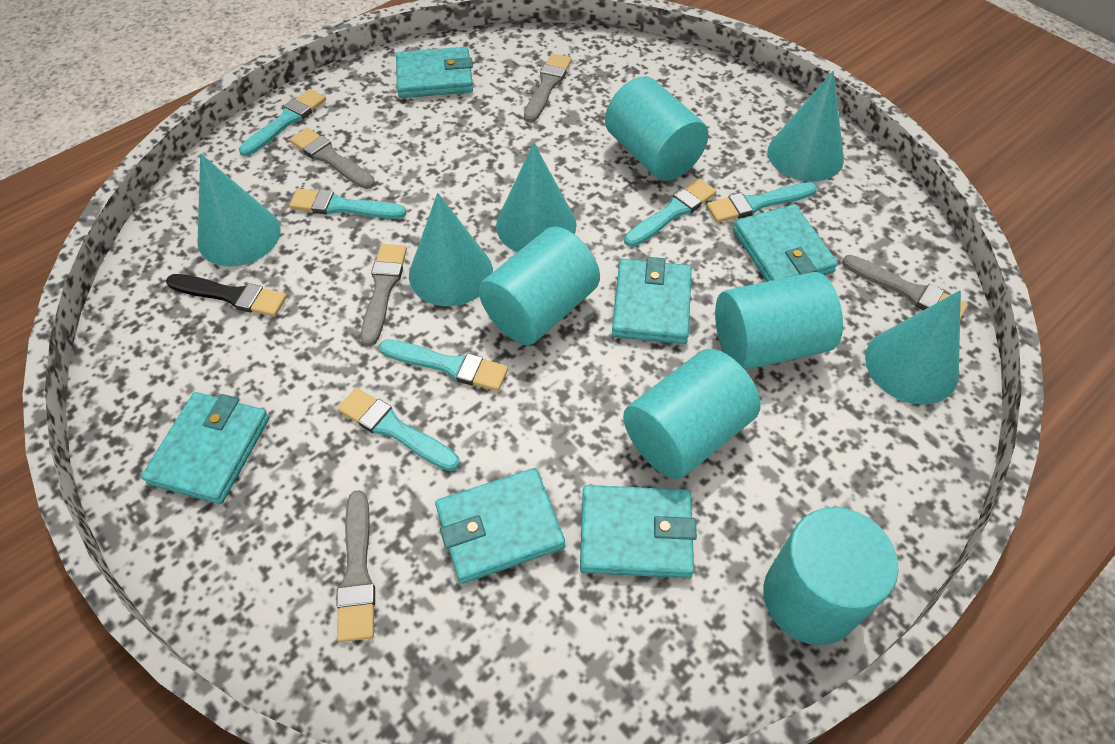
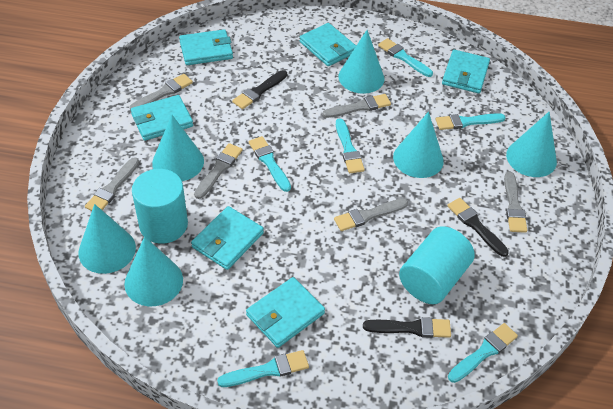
black brush: [166,274,287,317] = 1 -> [232,70,287,109] [363,317,451,338] [447,198,509,257] = 3
grey brush: [290,128,375,189] [336,490,375,642] [361,244,407,346] [524,53,572,123] [842,255,968,319] = 5 -> [85,157,139,211] [130,74,193,110] [194,143,242,199] [323,94,391,118] [334,199,408,231] [504,171,527,233] = 6
turquoise cone: [197,154,280,267] [409,193,493,306] [496,143,577,252] [768,71,844,182] [865,290,961,405] = 5 -> [78,204,136,274] [124,237,183,306] [152,115,204,181] [338,30,384,94] [393,112,444,178] [506,112,557,177] = 6
turquoise cylinder: [479,227,600,345] [605,76,708,181] [623,349,761,479] [715,272,843,370] [764,507,899,645] = 5 -> [132,169,188,244] [399,226,475,304] = 2

